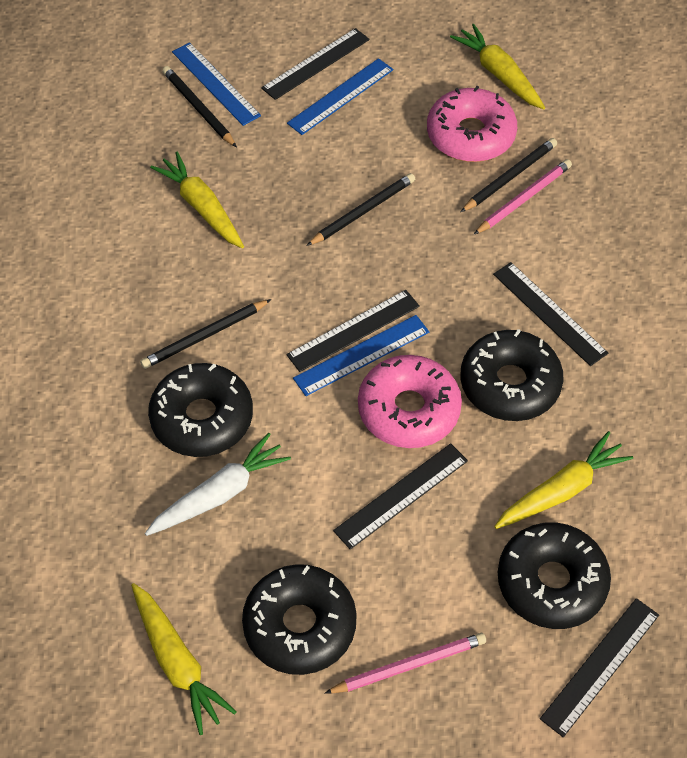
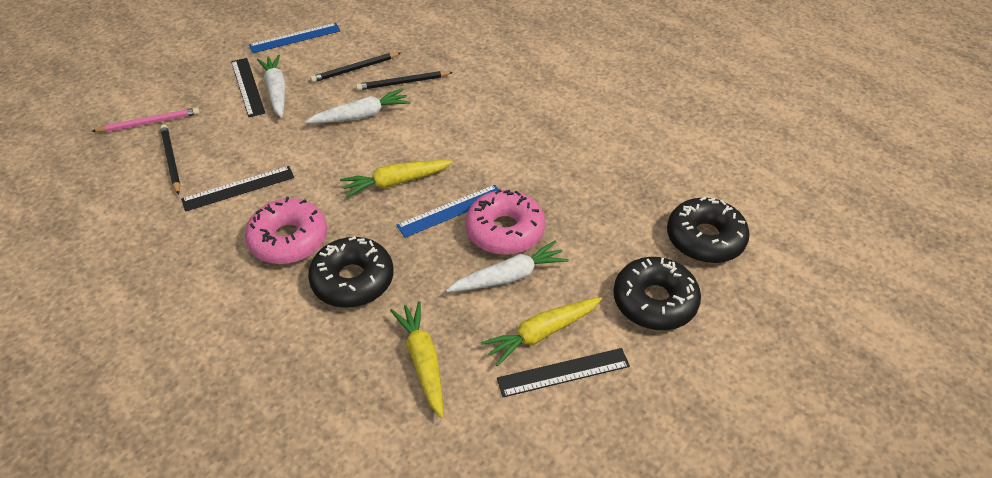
black donut: [148,363,253,457] [242,564,357,675] [460,329,563,421] [498,522,611,629] = 4 -> [308,236,393,308] [613,257,701,330] [667,197,750,263] = 3
black pencil: [140,299,271,369] [162,66,237,148] [306,173,415,246] [461,138,557,212] = 4 -> [160,124,181,195] [310,52,401,83] [356,71,453,90] = 3
black ruler: [261,28,370,100] [286,290,420,372] [333,443,468,550] [493,262,608,366] [540,598,659,737] = 5 -> [181,166,294,212] [231,58,265,117] [497,348,630,397] = 3
blue ruler: [172,42,261,126] [287,58,393,135] [293,315,429,396] = 3 -> [249,23,341,53] [396,185,499,238] = 2
pink pencil: [324,633,486,694] [474,159,572,234] = 2 -> [91,108,200,132] = 1
white carrot: [145,433,291,536] = 1 -> [257,54,286,118] [305,89,410,123] [446,240,569,292] = 3
yellow carrot: [131,583,237,735] [150,152,244,248] [450,24,545,110] [494,431,633,529] = 4 -> [340,160,454,198] [390,301,444,419] [481,297,602,366] = 3

